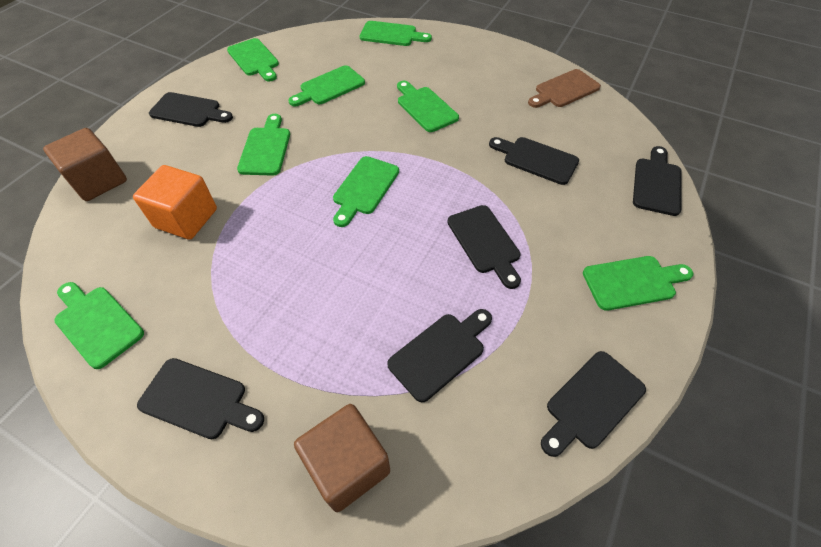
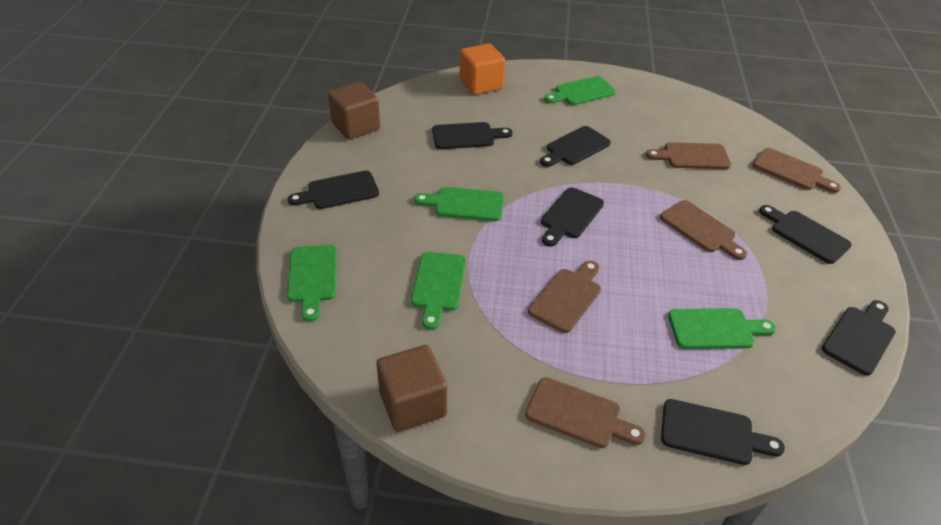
brown cutting board: [528,69,601,108] = 1 -> [526,377,646,448] [528,261,601,333] [646,142,731,169] [660,200,747,260] [753,148,841,193] = 5
green cutting board: [54,282,144,369] [227,38,279,81] [237,114,290,176] [288,65,365,106] [333,156,399,227] [360,21,432,46] [397,81,459,132] [583,256,693,311] = 8 -> [287,245,337,322] [411,252,466,330] [414,187,504,221] [544,76,616,105] [668,308,776,349] = 5

